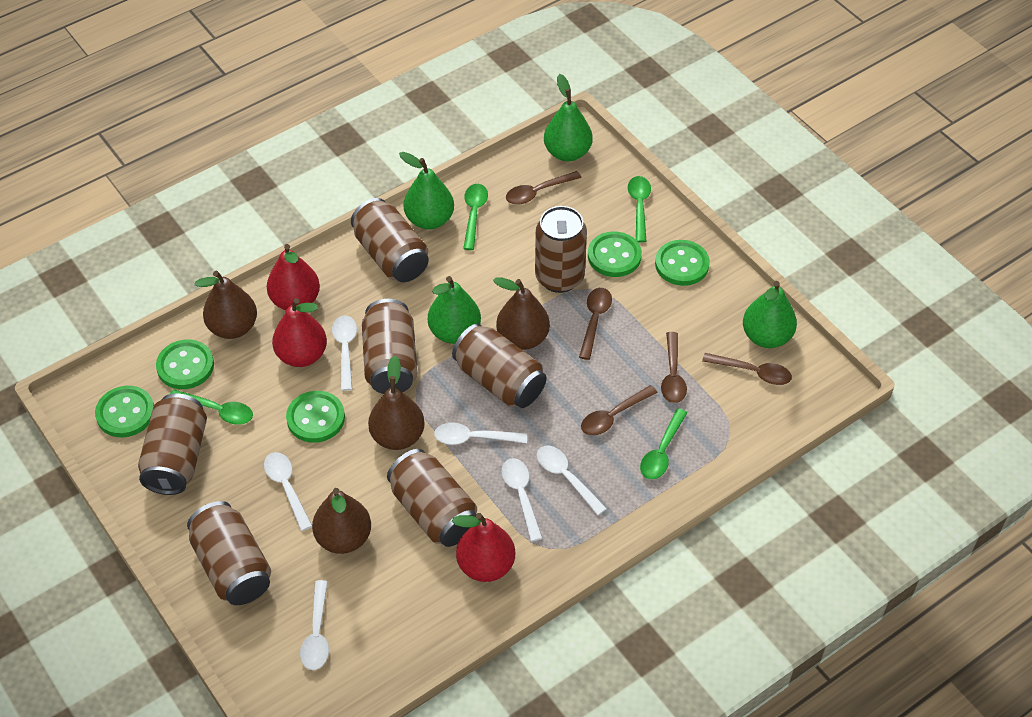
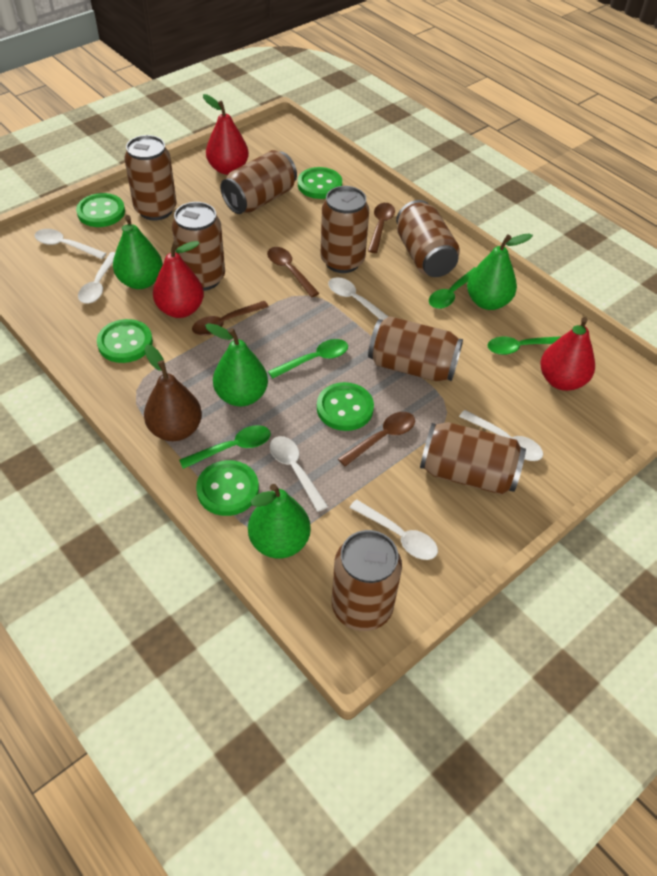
brown can: [138,393,207,495] [187,501,271,605] [351,198,429,282] [362,299,418,394] [387,449,477,547] [452,323,546,408] [535,206,587,293] = 7 -> [124,135,176,221] [172,202,225,291] [220,150,297,214] [321,186,369,273] [332,530,402,631] [368,316,463,382] [396,200,460,277] [420,422,526,495] = 8
brown pear: [195,271,257,339] [312,488,371,554] [368,356,425,450] [493,277,550,350] = 4 -> [144,344,202,441] = 1
brown spoon: [506,171,582,205] [579,288,612,360] [581,385,658,435] [661,332,687,403] [702,353,792,385] = 5 -> [192,301,269,336] [267,247,319,297] [338,412,415,466] [368,203,395,253] = 4

